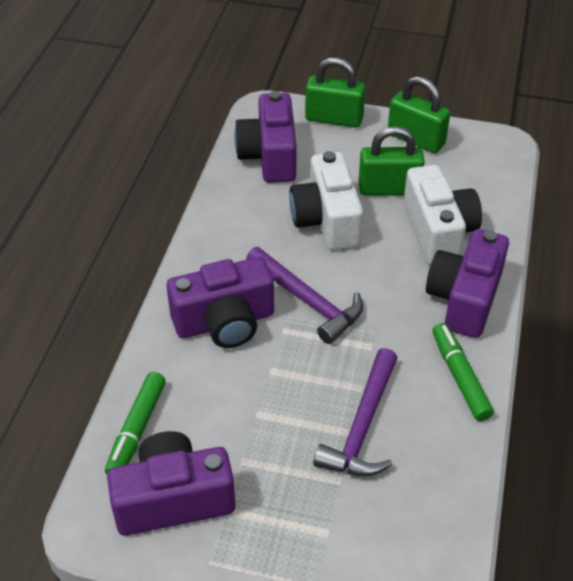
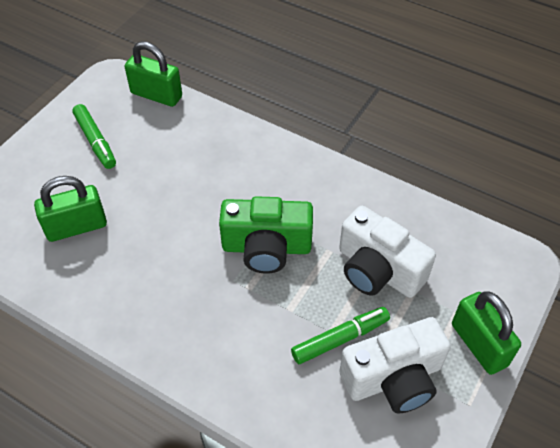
green camera: none = 0 -> [219,196,313,274] = 1
purple camera: [107,431,235,536] [167,257,274,348] [234,91,297,183] [426,229,509,338] = 4 -> none = 0
purple hammer: [246,247,363,344] [313,348,397,476] = 2 -> none = 0

